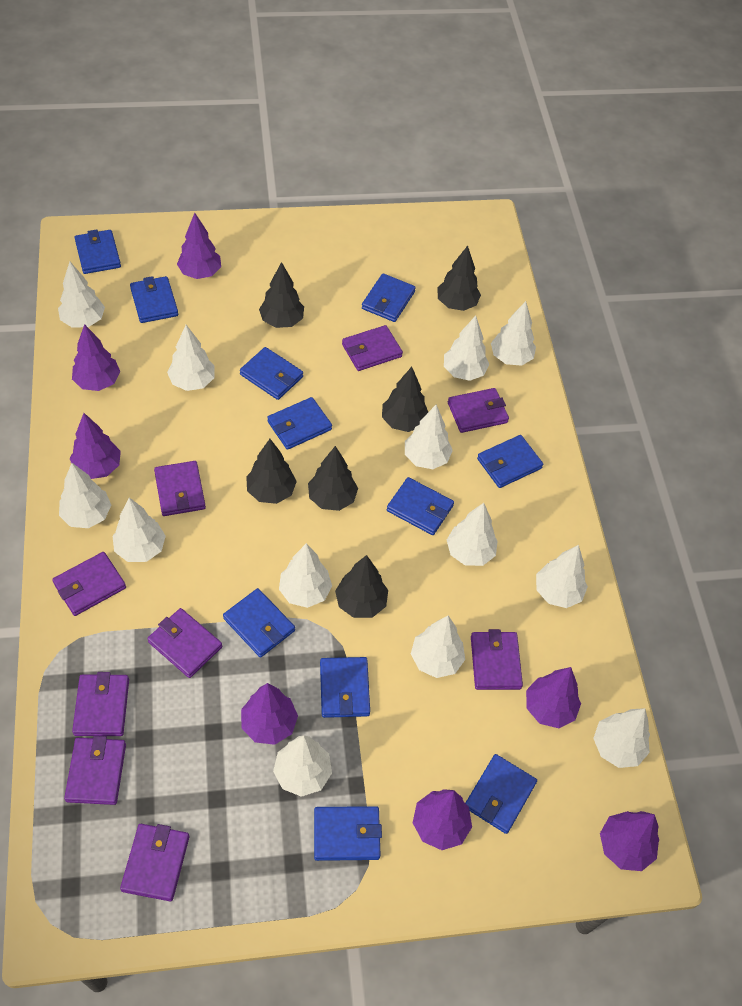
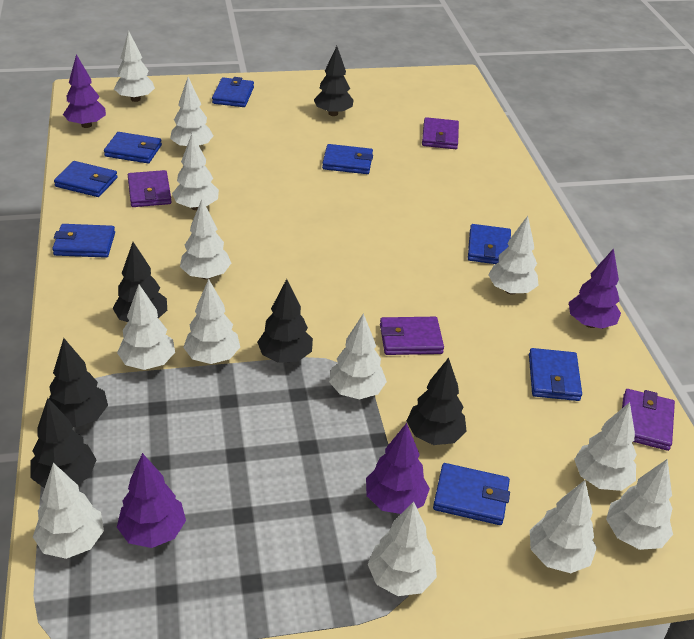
blue wallet: [74,229,121,274] [130,276,178,323] [223,588,295,658] [240,347,303,400] [267,397,332,450] [314,806,382,861] [320,657,370,718] [362,273,416,322] [387,477,454,535] [465,754,537,834] [477,435,543,488] = 11 -> [52,224,115,258] [54,161,118,197] [104,132,162,164] [212,77,254,107] [322,144,373,174] [433,463,510,525] [468,224,511,264] [529,348,582,401] = 8
purple tree: [70,413,121,479] [72,324,120,391] [177,213,221,279] [241,683,298,745] [413,789,472,850] [526,667,581,728] [600,811,659,871] = 7 -> [63,54,106,128] [117,453,186,548] [366,423,430,514] [569,248,621,329] = 4
purple wallet: [52,552,126,616] [64,736,126,805] [72,672,129,736] [120,824,189,901] [147,608,222,678] [154,461,206,516] [342,325,403,371] [448,388,509,433] [471,629,523,690] = 9 -> [128,170,171,207] [380,317,444,355] [422,117,459,149] [622,389,675,451] = 4

